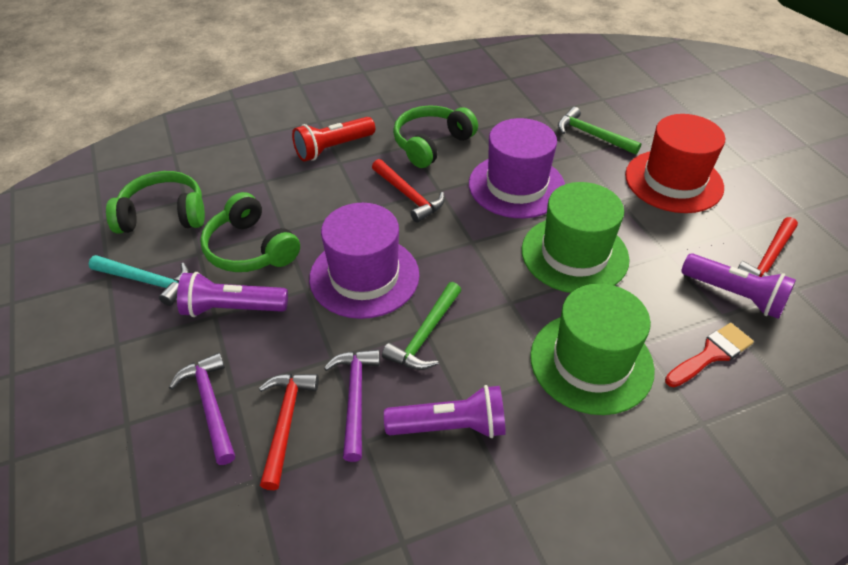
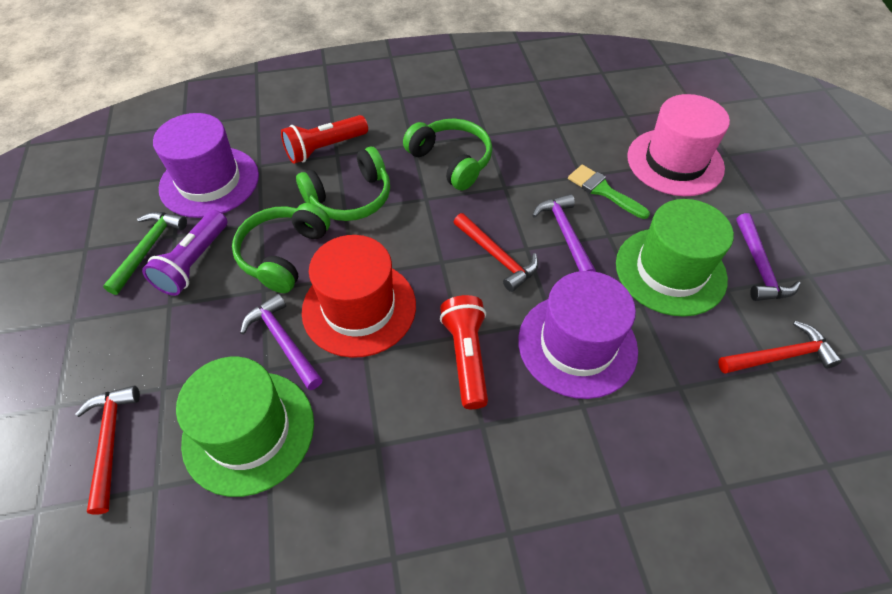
green brush: none = 0 -> [568,165,650,219] = 1
green hammer: [382,282,461,370] [558,107,641,155] = 2 -> [103,212,187,295] = 1
pink hat: none = 0 -> [627,94,730,196] = 1
purple flashlight: [177,272,288,317] [384,385,506,438] [681,253,796,319] = 3 -> [142,210,227,296] = 1
purple hammer: [169,353,235,465] [324,349,380,462] = 2 -> [240,293,323,390] [532,194,596,272] [736,213,801,301] = 3
red brush: [665,323,754,387] = 1 -> none = 0
red flashlight: [292,117,375,162] = 1 -> [281,115,368,164] [440,295,488,409] = 2
turquoise hammer: [88,255,190,306] = 1 -> none = 0

